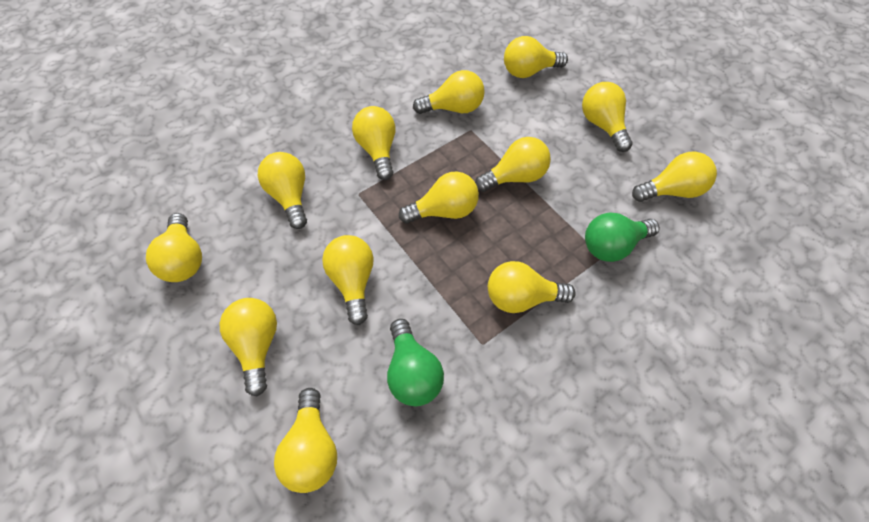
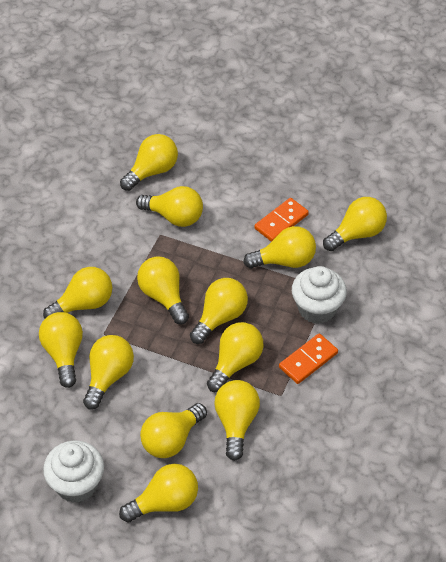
green light bulb: [387,319,444,406] [585,212,660,262] = 2 -> none = 0
orange domino: none = 0 -> [254,198,309,242] [279,333,338,384] = 2
white cupcake: none = 0 -> [43,440,104,503] [292,266,347,324] = 2

